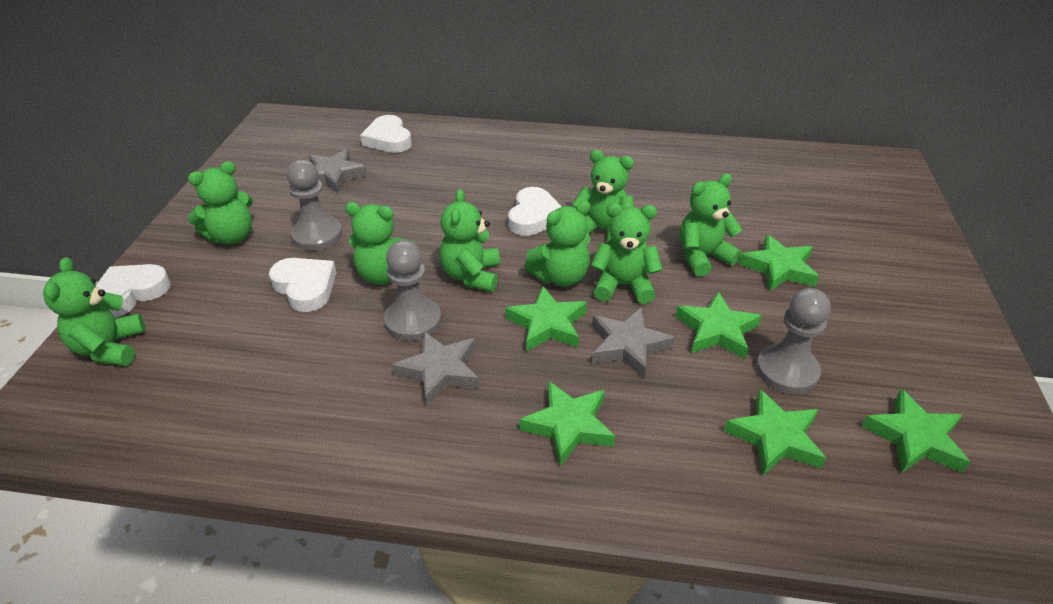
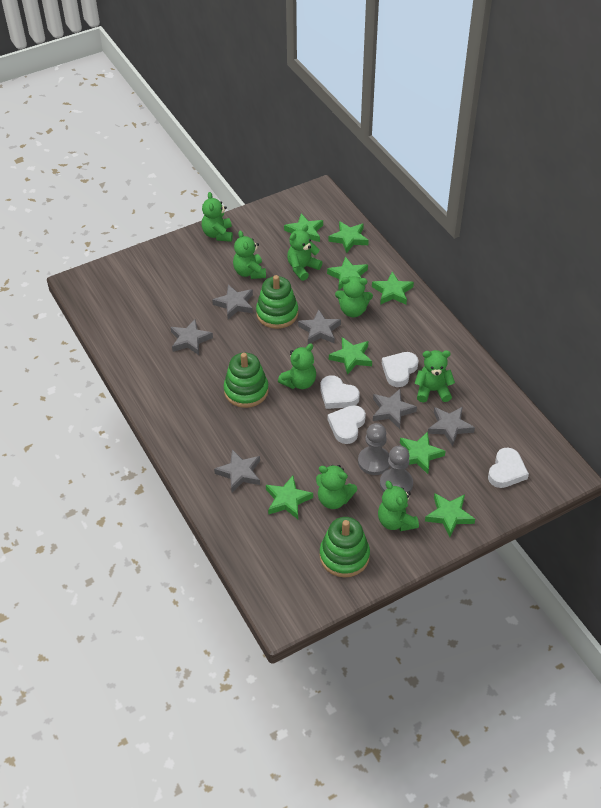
green stacking toy: none = 0 -> [224,353,269,408] [256,275,298,329] [320,517,370,577] = 3
green star: [506,286,587,352] [519,381,615,466] [675,291,762,359] [724,389,826,475] [739,234,819,291] [862,389,970,473] = 6 -> [266,475,313,519] [284,214,323,242] [327,257,368,290] [329,221,369,253] [329,337,372,375] [372,271,414,305] [400,432,446,474] [425,493,475,537] = 8
grey pawn: [287,160,342,251] [384,240,441,341] [756,288,831,394] = 3 -> [358,423,390,475] [380,446,413,492] = 2
grey star: [309,149,367,194] [392,331,480,406] [592,307,675,378] = 3 -> [171,319,213,355] [212,285,253,319] [214,450,260,492] [298,309,341,344] [373,389,417,429] [428,406,475,446] = 6

